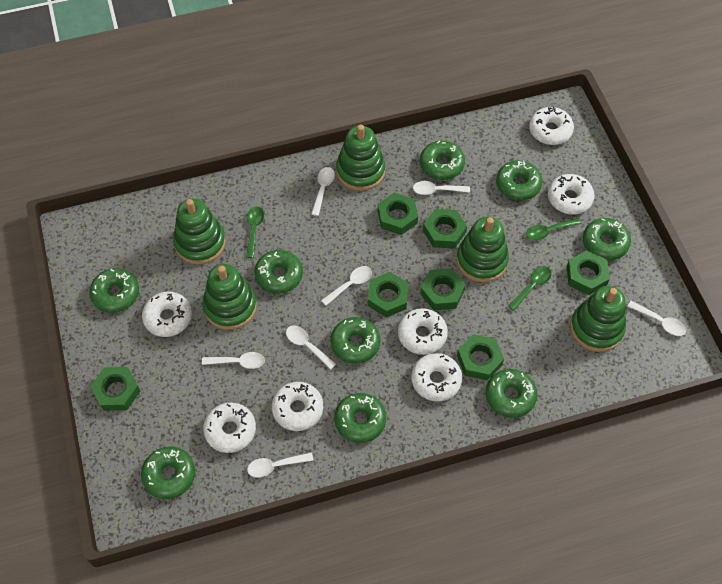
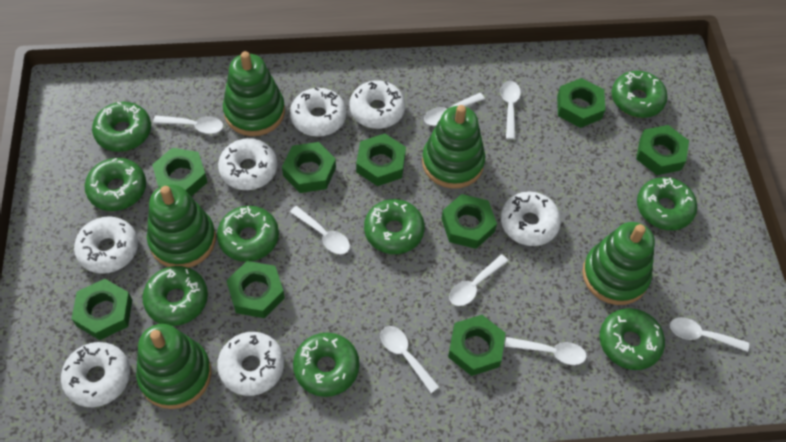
green nut: [90,367,140,411] [368,272,409,317] [378,193,418,235] [420,268,466,310] [423,209,467,249] [457,334,504,381] [566,250,610,295] = 7 -> [71,279,132,340] [152,148,208,196] [226,261,285,318] [282,142,336,193] [356,133,406,186] [441,194,497,249] [448,315,506,376] [557,78,606,128] [636,125,689,175] = 9
green spoon: [246,206,264,258] [508,266,551,311] [526,218,581,240] = 3 -> none = 0
white spoon: [202,352,265,369] [247,452,314,478] [286,325,336,370] [311,167,335,216] [321,266,372,306] [413,181,470,195] [627,301,686,336] = 7 -> [153,116,223,134] [290,206,350,254] [380,326,439,393] [424,93,485,126] [449,254,508,306] [500,81,521,139] [505,337,587,365] [670,317,749,352] = 8

